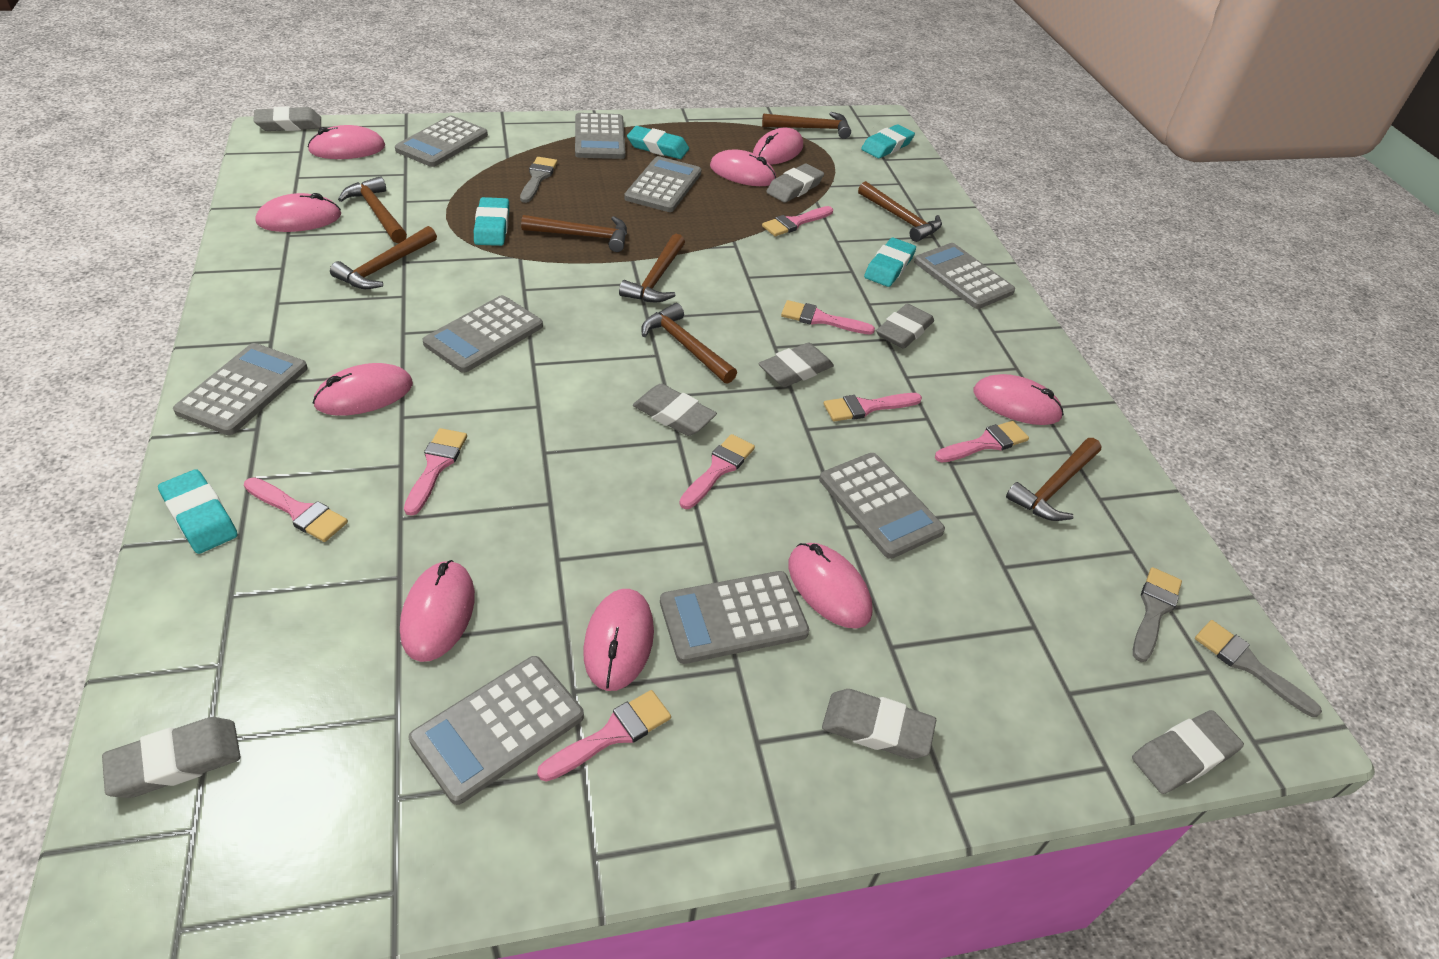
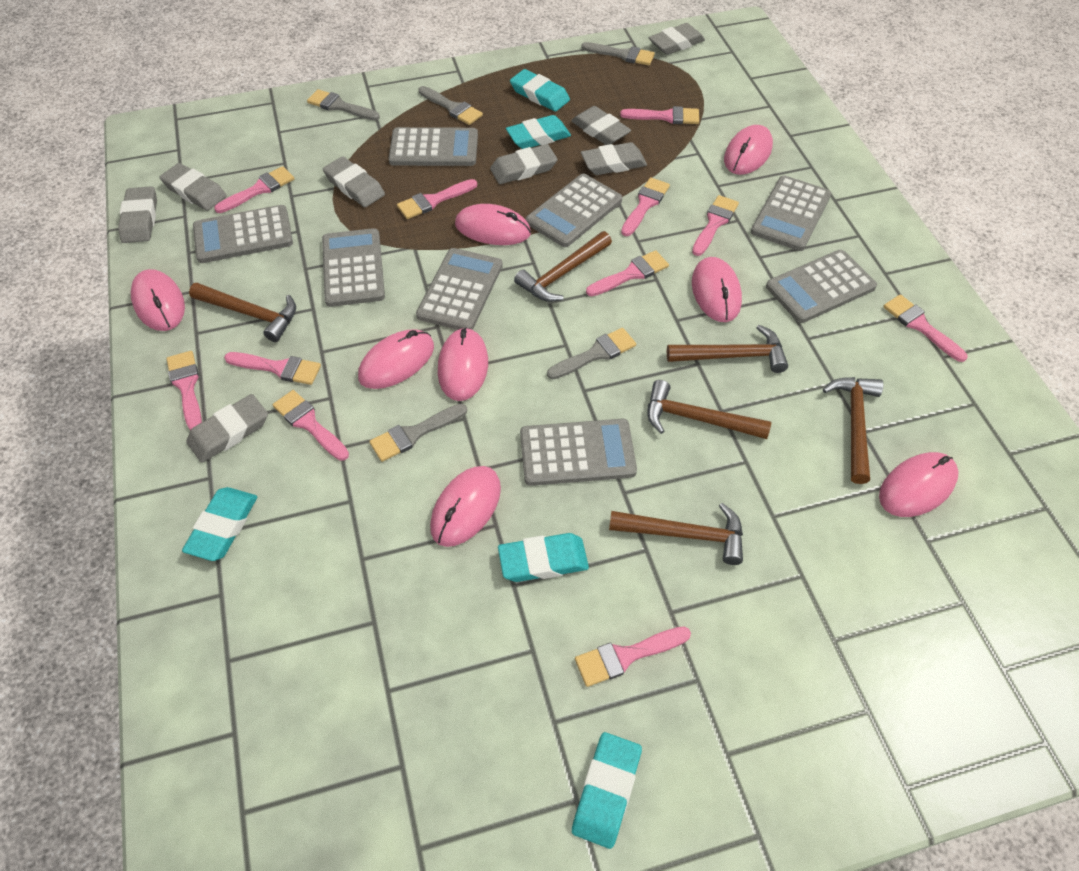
brown hammer: [330,226,437,289] [338,176,407,243] [521,215,627,252] [619,234,685,302] [641,303,737,384] [762,112,851,139] [858,181,942,242] [1006,438,1102,521] = 8 -> [189,283,296,342] [514,231,612,302] [609,503,743,565] [647,380,771,439] [667,325,788,373] [823,377,883,484] = 6
grey brush: [520,157,557,203] [1133,567,1182,662] [1195,620,1322,717] = 3 -> [307,89,380,120] [369,404,467,462] [418,86,483,125] [547,328,636,379] [581,42,655,65] = 5
grey calculator: [173,343,308,435] [395,116,488,167] [409,656,584,805] [423,295,543,373] [575,113,625,159] [624,156,702,212] [660,571,809,664] [819,453,945,559] [914,243,1015,309] = 9 -> [193,205,293,263] [322,228,385,307] [389,127,478,166] [416,248,503,330] [520,419,637,486] [526,174,623,247] [751,175,831,251] [766,250,877,323] = 8
pink brush: [244,477,348,542] [404,428,467,516] [537,690,671,782] [679,434,755,509] [762,206,833,236] [781,300,875,335] [824,393,922,422] [935,421,1029,463] = 8 -> [166,351,202,431] [214,166,295,213] [224,352,321,385] [273,390,349,461] [397,179,477,219] [575,626,691,687] [586,250,669,296] [620,106,699,124] [621,177,670,236] [692,195,739,256] [883,294,968,362] = 11
pink mouse: [256,193,341,232] [308,125,385,159] [313,363,413,416] [400,560,475,662] [583,589,654,691] [710,149,776,186] [753,128,803,164] [788,543,872,629] [973,374,1064,425] = 9 -> [131,269,185,331] [358,329,434,389] [430,466,501,547] [438,327,488,401] [455,204,531,245] [692,257,742,322] [724,125,773,175] [879,452,959,517] = 8

